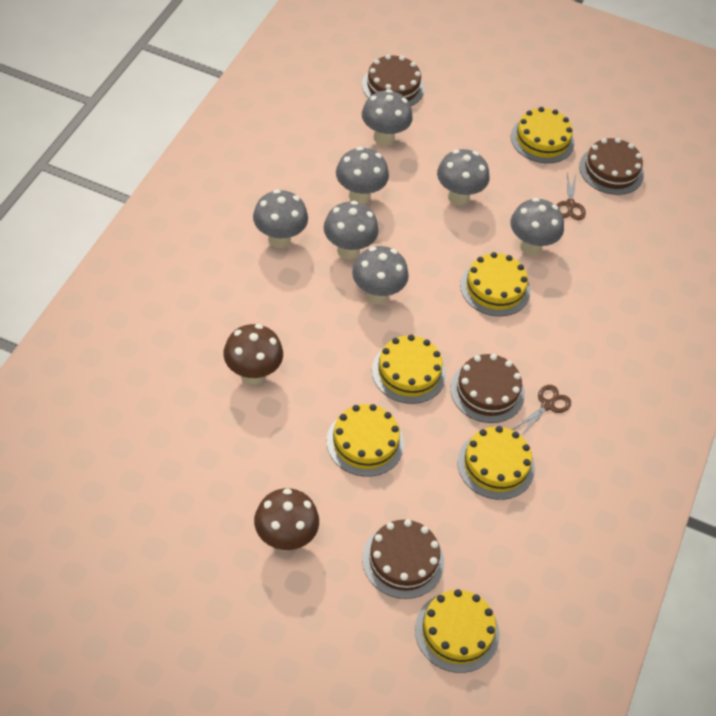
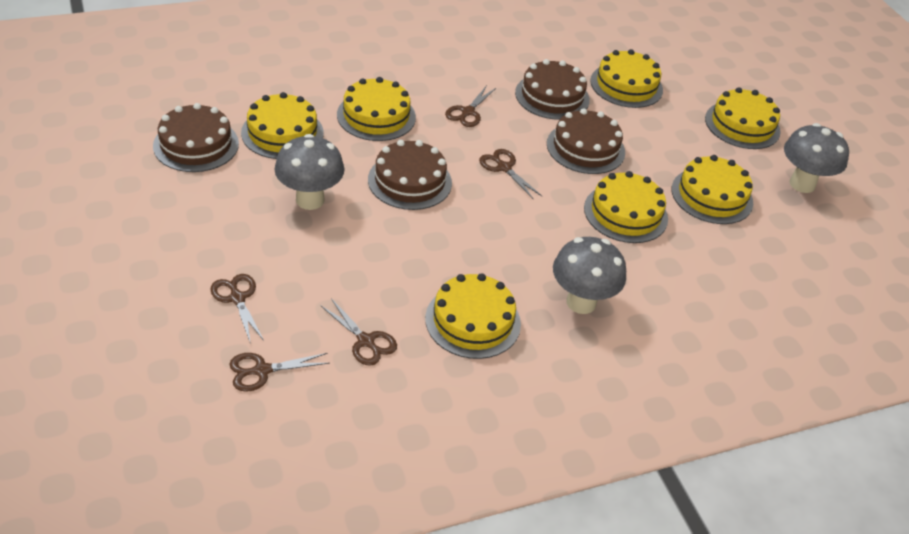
brown mushroom: [223,324,283,384] [254,488,319,551] = 2 -> none = 0
brown scissors: [514,385,571,436] [557,174,586,220] = 2 -> [211,274,264,344] [229,353,330,392] [320,299,397,366] [445,85,496,127] [479,149,542,200] = 5
grey mushroom: [253,189,308,248] [324,201,379,259] [336,147,389,204] [352,246,409,304] [362,89,413,146] [437,149,489,205] [510,198,564,255] = 7 -> [275,134,344,210] [553,237,626,314] [784,123,849,193] = 3
yellow cake: [327,404,404,477] [372,335,446,404] [415,589,500,673] [457,426,535,500] [460,252,530,316] [511,107,574,163] = 6 -> [241,92,324,159] [337,77,416,141] [425,273,521,359] [584,171,668,243] [590,49,663,108] [672,155,753,224] [705,87,781,149] = 7

